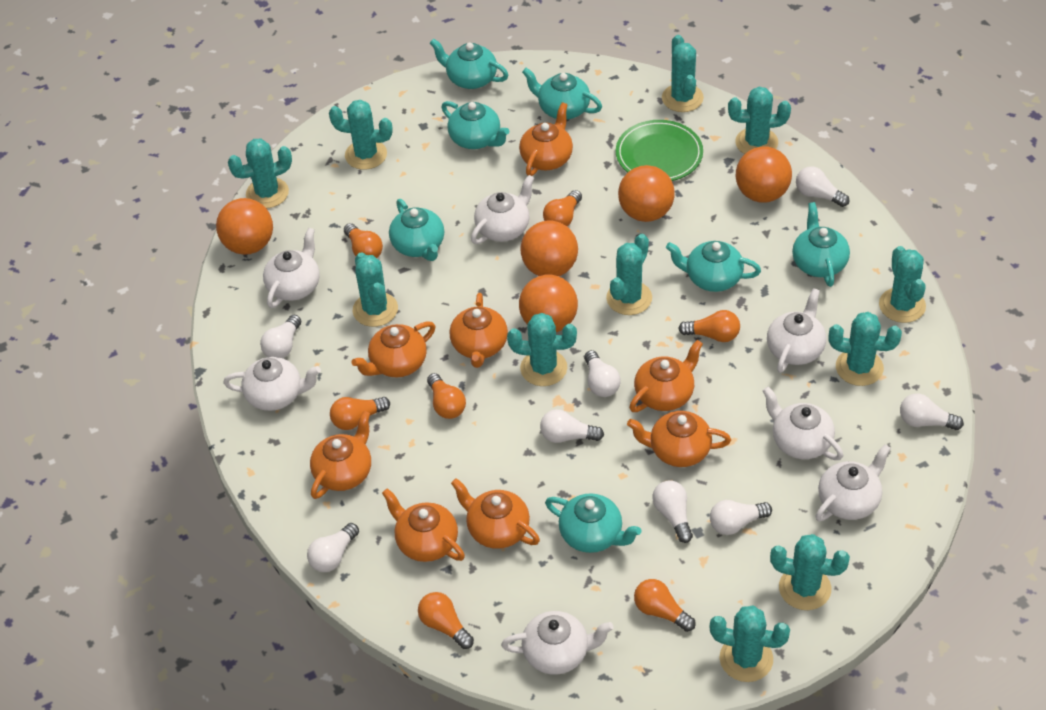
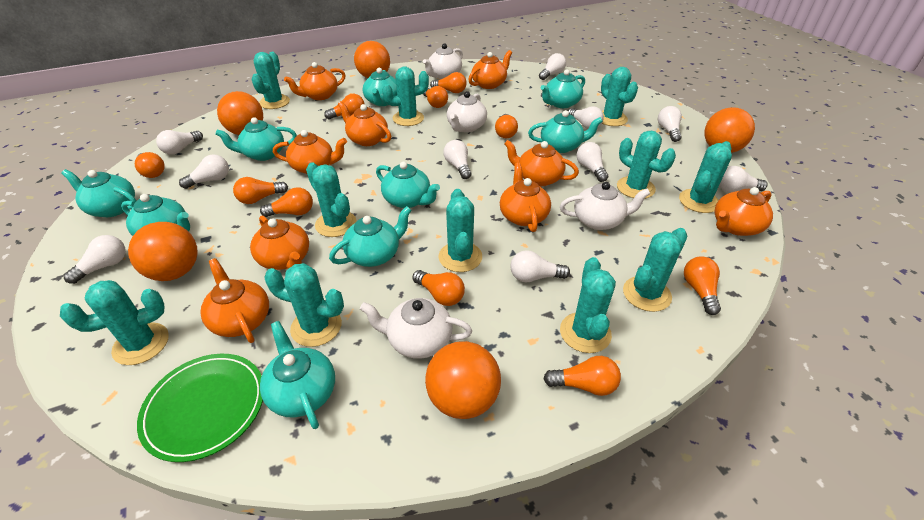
orange light bulb: [330,397,390,430] [344,223,383,258] [418,592,474,649] [427,373,466,419] [543,190,582,226] [634,579,696,632] [678,310,740,342] = 7 -> [135,152,165,178] [233,177,288,204] [260,187,313,217] [324,94,365,119] [412,270,465,306] [423,86,448,108] [430,72,467,93] [495,114,518,138] [543,356,621,396] [684,256,721,315] = 10
orange teapot: [310,411,371,499] [352,321,435,377] [382,488,465,562] [449,293,508,368] [451,478,540,549] [519,102,573,176] [627,411,731,467] [629,340,703,412] = 8 -> [201,258,269,343] [250,216,309,270] [273,130,347,174] [284,62,346,100] [338,101,391,146] [468,50,512,89] [500,163,551,232] [504,140,579,186] [715,187,773,236] = 9
turquoise teapot: [389,199,444,261] [430,38,509,89] [441,101,510,149] [522,68,602,120] [545,493,641,553] [666,241,761,292] [792,202,850,287] = 7 -> [62,169,137,217] [121,194,190,236] [215,117,297,161] [260,321,335,429] [329,206,412,267] [362,68,397,106] [376,162,440,208] [528,110,603,153] [541,69,585,108] = 9
white light bulb: [260,315,301,358] [307,523,359,572] [540,409,604,443] [584,350,620,397] [652,480,693,543] [710,500,772,535] [796,166,849,207] [900,394,964,430] = 8 -> [64,235,126,284] [156,130,203,155] [179,155,229,189] [443,140,472,179] [510,250,570,282] [539,53,566,80] [568,106,604,129] [577,142,608,182] [658,106,682,142] [719,166,767,192] = 10
white teapot: [223,357,321,411] [263,227,320,308] [471,175,534,244] [501,611,613,675] [762,387,843,460] [767,288,826,373] [815,444,891,521] = 7 -> [360,298,472,359] [423,43,463,79] [447,91,487,132] [560,182,650,230] = 4

